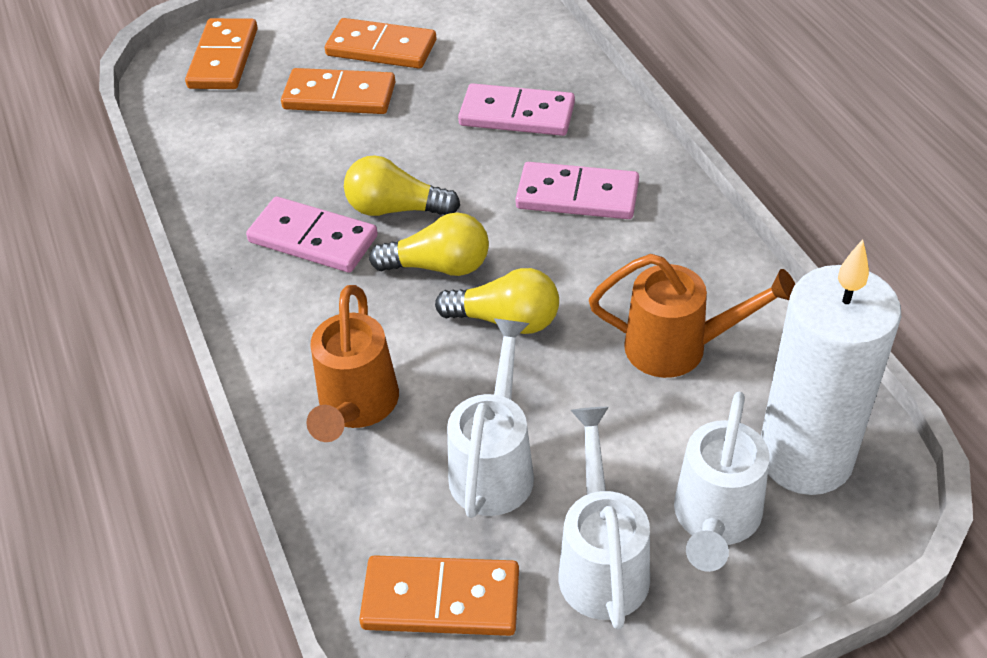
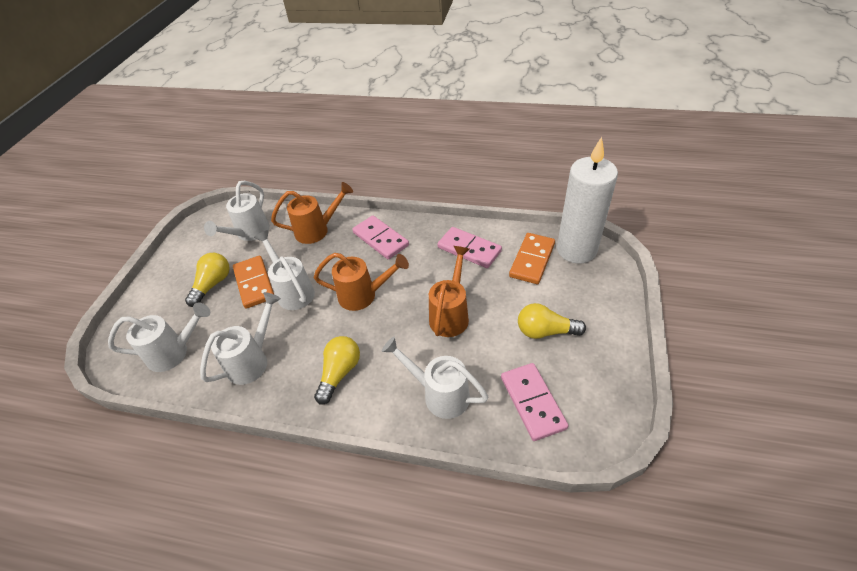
orange domino: [185,18,258,89] [281,68,395,114] [325,18,436,69] [359,555,519,636] = 4 -> [233,256,274,309] [509,233,555,284] = 2
orange watering can: [306,285,399,442] [589,254,795,378] = 2 -> [271,182,353,244] [314,253,409,311] [429,246,469,337] = 3
white watering can: [447,318,534,518] [559,407,650,629] [674,392,770,572] = 3 -> [108,303,210,372] [200,292,281,385] [204,181,270,241] [254,230,315,310] [381,337,488,419] = 5

